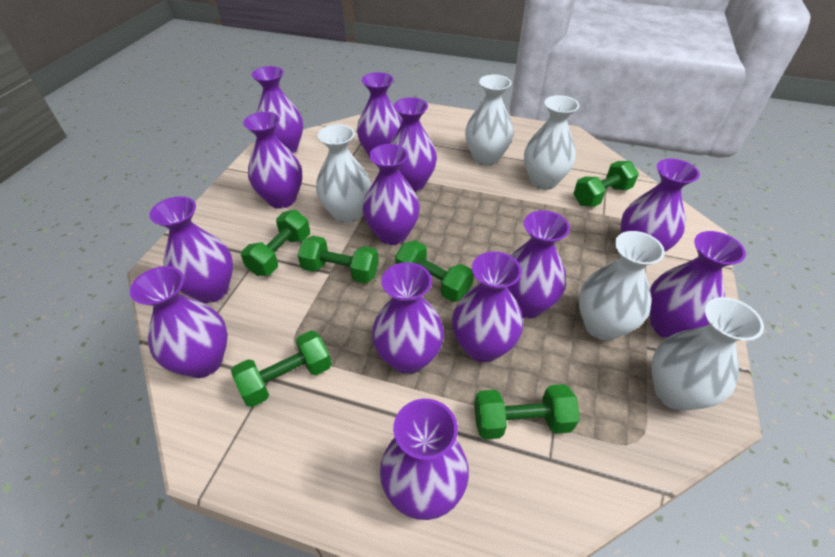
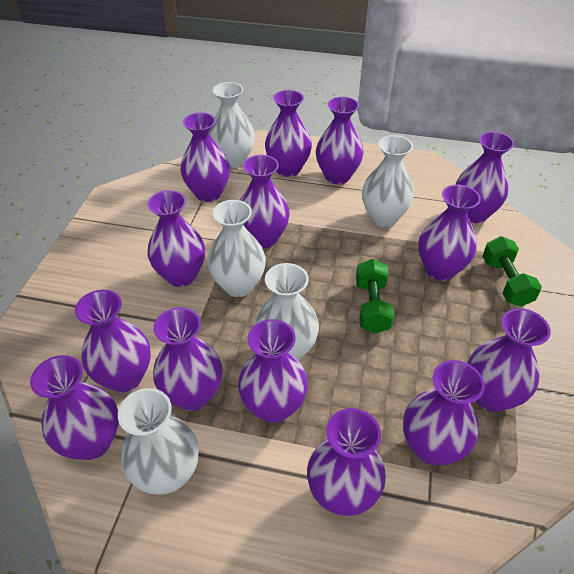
green dumbbell: [231,331,332,407] [241,210,310,276] [298,236,379,283] [395,240,474,302] [474,384,580,440] [573,161,639,207] = 6 -> [356,259,395,334] [483,236,542,307] = 2
purple vase: [130,266,228,378] [149,196,233,303] [243,112,302,209] [252,66,303,153] [357,72,402,156] [363,144,420,245] [372,262,444,374] [380,399,469,520] [390,97,437,192] [452,251,523,363] [508,210,570,319] [620,159,700,252] [649,231,746,339] = 13 -> [30,355,119,460] [75,290,151,392] [147,190,205,287] [153,307,222,411] [181,112,230,202] [238,319,308,423] [240,155,290,248] [265,90,312,177] [307,408,386,516] [316,97,363,184] [403,360,485,465] [418,184,481,281] [456,132,514,223] [468,308,551,412] = 14

